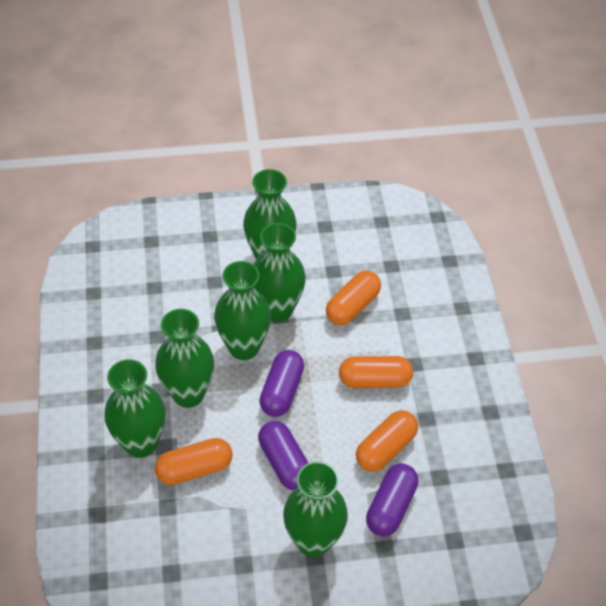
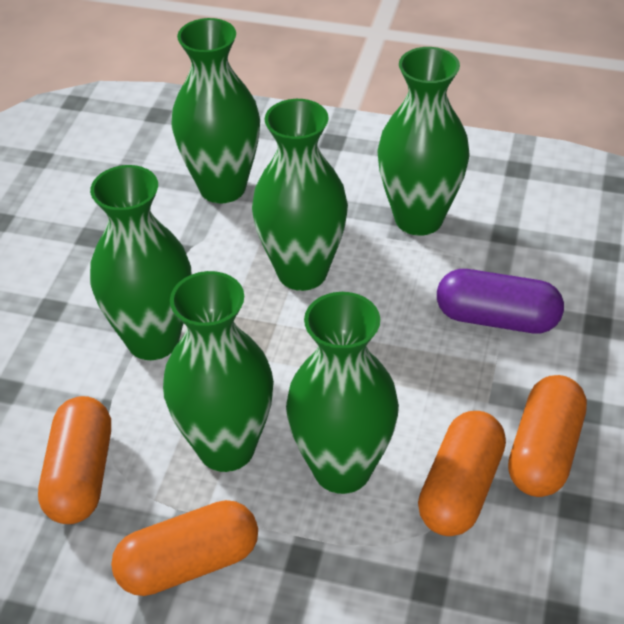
purple capsule: [258,421,308,490] [259,350,304,417] [366,463,418,536] = 3 -> [437,269,564,333] = 1

